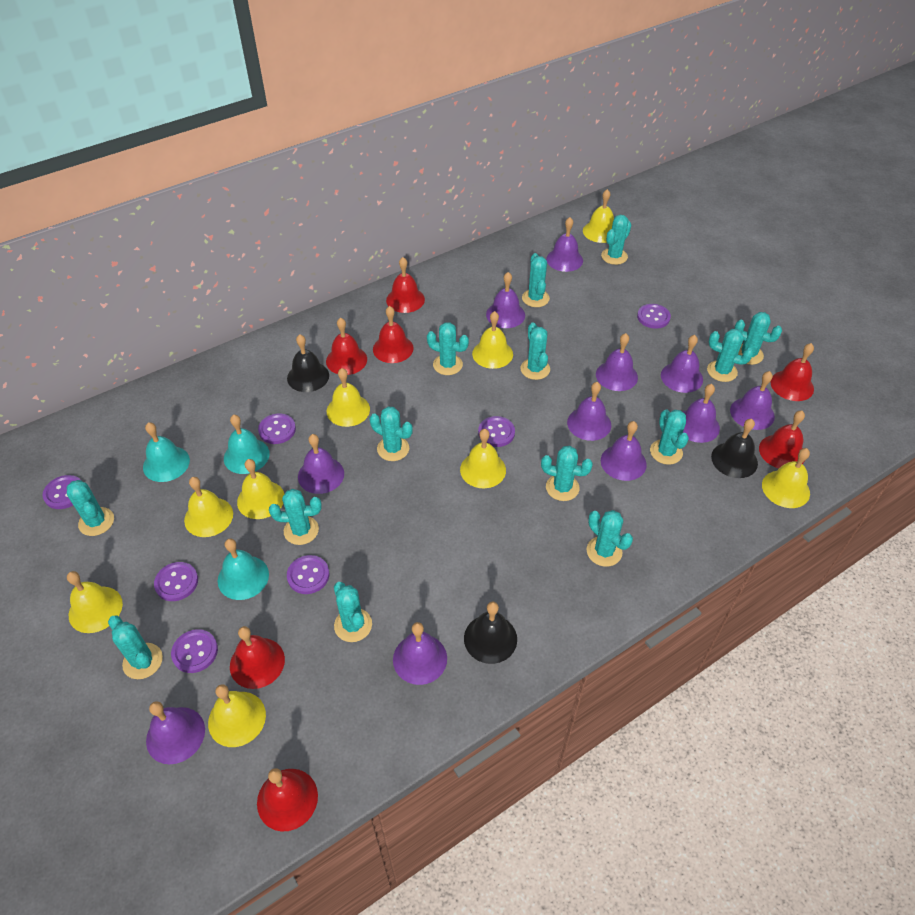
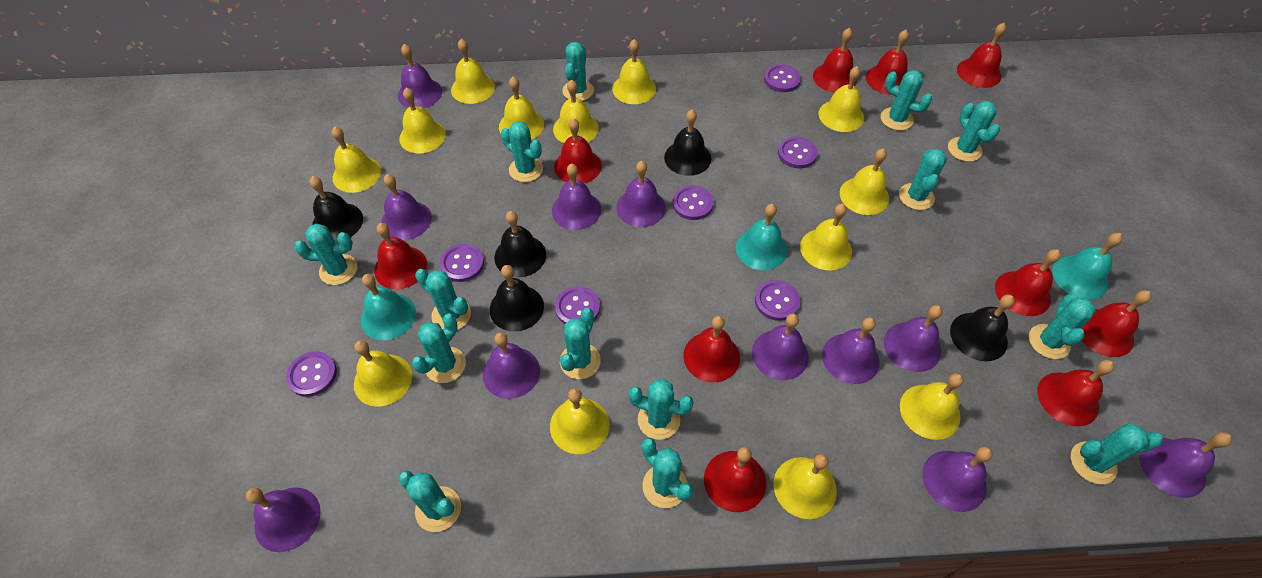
black bell: [287,334,329,392] [464,601,517,664] [711,419,758,478] = 3 -> [310,176,363,242] [490,265,544,332] [494,211,546,277] [664,110,711,176] [950,295,1015,361] = 5
red bell: [230,626,285,689] [257,768,318,831] [326,317,367,375] [373,306,414,363] [386,257,425,313] [759,411,805,469] [770,343,814,401] = 7 -> [374,223,427,290] [554,118,602,183] [683,316,740,383] [704,447,766,512] [813,28,857,93] [866,30,909,95] [957,23,1006,88] [995,249,1061,316] [1037,360,1114,427] [1081,290,1151,357] = 10
yellow bell: [67,571,123,633] [184,477,233,537] [208,684,266,747] [237,459,284,519] [327,368,370,427] [460,429,506,488] [472,311,513,369] [583,189,614,243] [762,448,810,508] = 9 -> [332,126,381,193] [354,340,412,407] [399,88,446,153] [451,39,495,104] [499,77,544,140] [550,388,610,454] [553,79,599,143] [612,39,656,104] [774,454,837,519] [800,204,852,270] [819,66,864,132] [840,148,889,215] [900,373,964,440] = 13

